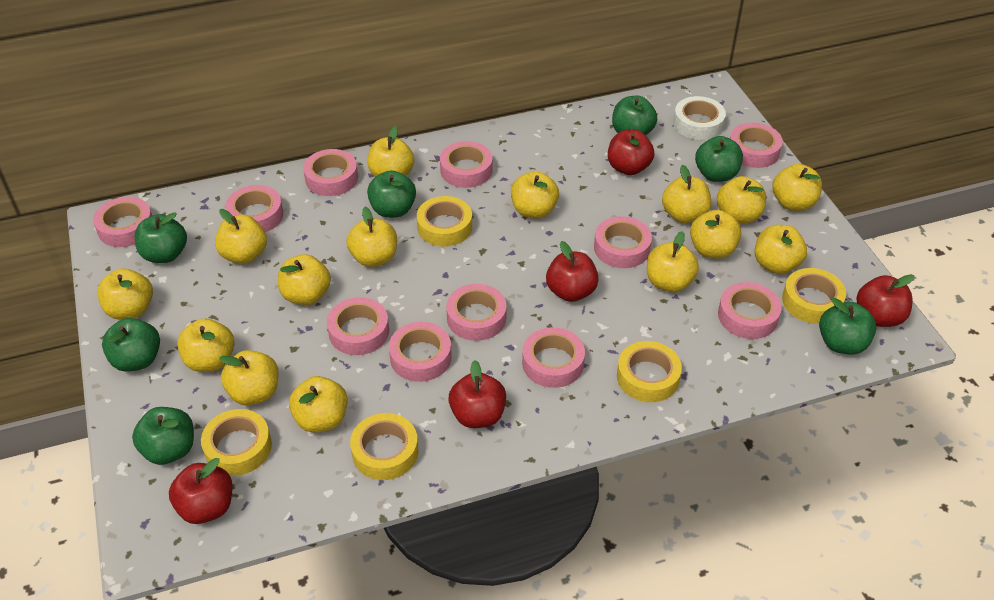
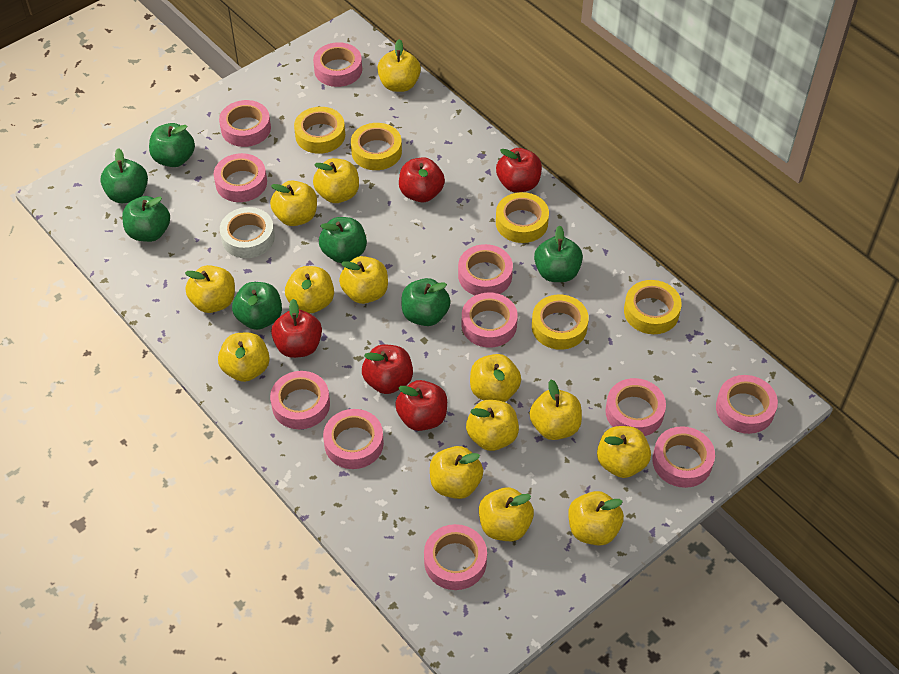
yellow apple: [97,268,153,320] [177,318,235,372] [215,209,267,264] [219,350,279,406] [278,254,331,305] [289,376,348,432] [346,207,397,267] [368,126,414,177] [511,171,559,218] [647,231,699,292] [662,165,711,223] [690,210,741,259] [717,176,766,224] [755,225,807,274] [772,164,822,211] = 15 -> [185,265,235,313] [218,333,270,382] [270,181,317,226] [285,266,334,314] [313,158,359,203] [339,256,388,304] [377,39,421,92] [430,446,483,499] [466,400,519,451] [470,354,521,402] [479,487,534,541] [530,379,582,440] [568,491,624,546] [597,426,651,478] = 14

